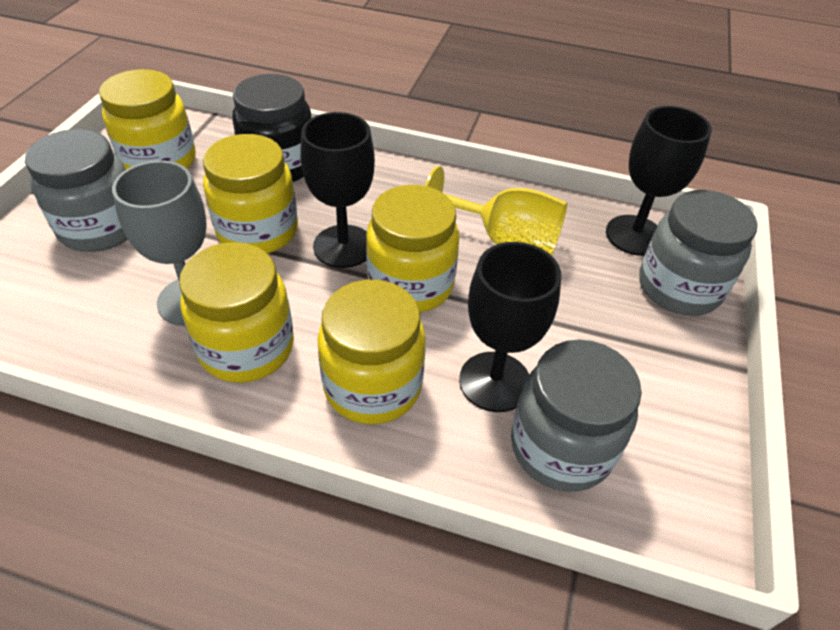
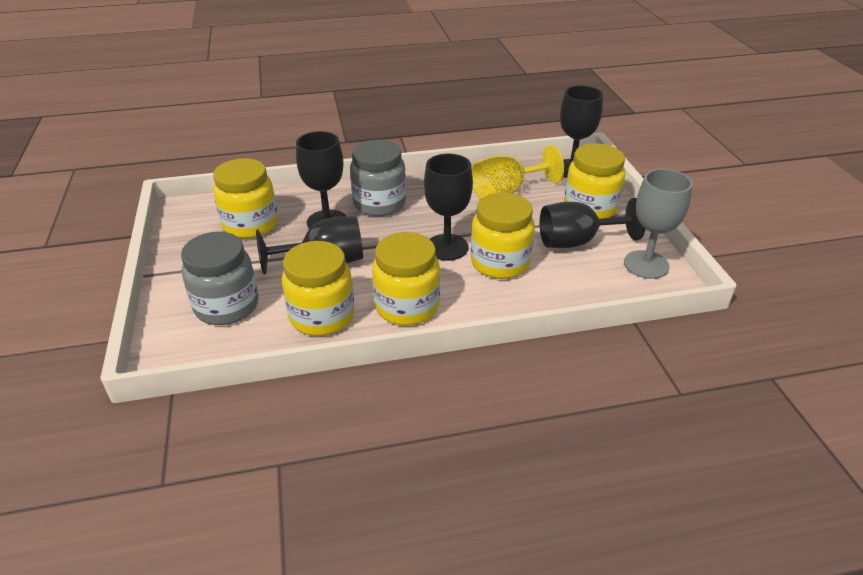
black goblet: [300,112,375,268] [459,242,561,412] [606,106,712,256] = 3 -> [256,216,363,274] [296,131,346,229] [424,154,473,261] [540,198,646,248] [560,85,603,178] = 5
black jar: [232,74,311,182] = 1 -> none = 0
grey jar: [25,129,128,252] [511,340,642,492] [639,190,757,316] = 3 -> [181,232,259,325] [350,139,406,217] = 2

